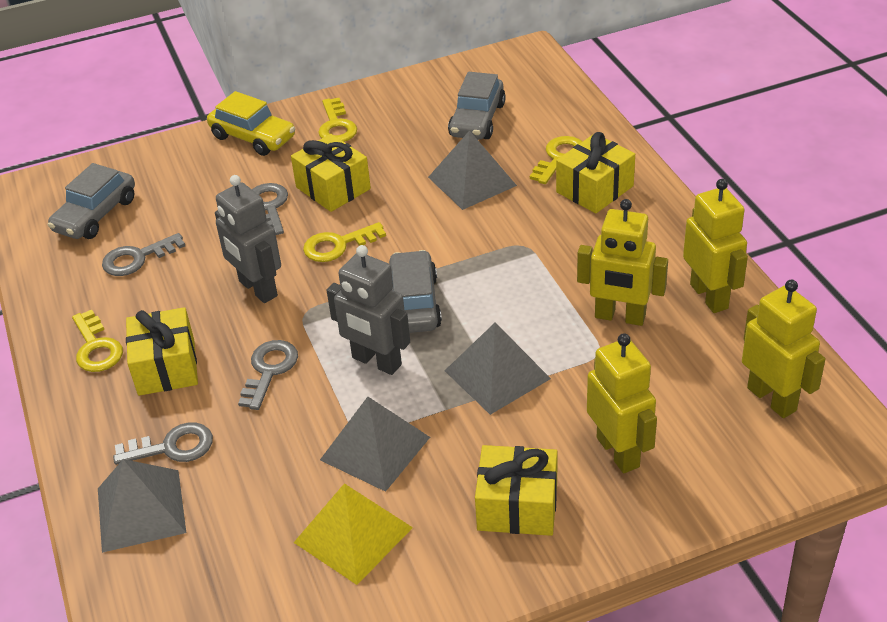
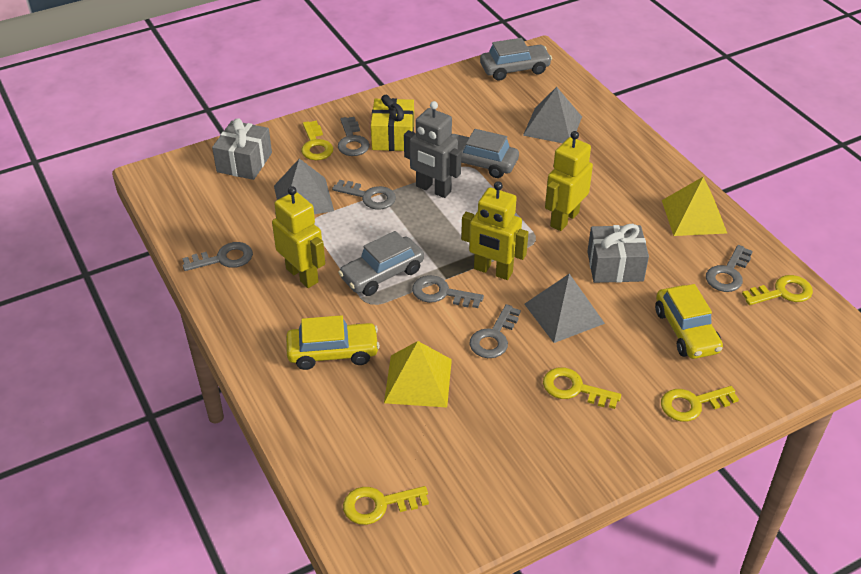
grey gift: none = 0 -> [212,118,272,180] [587,224,649,283] = 2
grey key: [102,233,185,276] [113,422,213,465] [238,340,298,410] [252,183,288,235] = 4 -> [182,242,253,271] [332,180,396,209] [338,117,370,156] [412,275,484,308] [469,304,521,358] [706,245,753,292] = 6
grey pyramid: [98,459,186,553] [320,397,430,492] [428,130,517,210] [445,322,551,415] = 4 -> [274,158,334,214] [523,87,582,143] [524,274,605,343] = 3
grey robot: [215,175,281,303] [327,245,410,375] = 2 -> [404,101,461,198] = 1
yellow car: [207,91,295,156] = 1 -> [286,315,380,370] [655,284,723,359] = 2
yellow gift: [126,307,198,396] [291,134,371,212] [475,445,557,536] [556,132,635,213] = 4 -> [371,95,414,151] = 1
yellow key: [72,310,123,372] [303,222,386,262] [318,98,357,142] [530,136,583,184] = 4 -> [301,121,333,160] [343,486,429,525] [543,367,621,409] [661,386,739,422] [742,275,813,305] = 5
yellow pyramid: [294,483,413,585] = 1 -> [384,341,452,408] [662,177,727,236] = 2
yellow robot: [577,199,668,326] [587,333,657,473] [683,179,748,313] [742,280,825,418] = 4 -> [272,186,325,288] [461,181,528,280] [545,131,593,231] = 3

